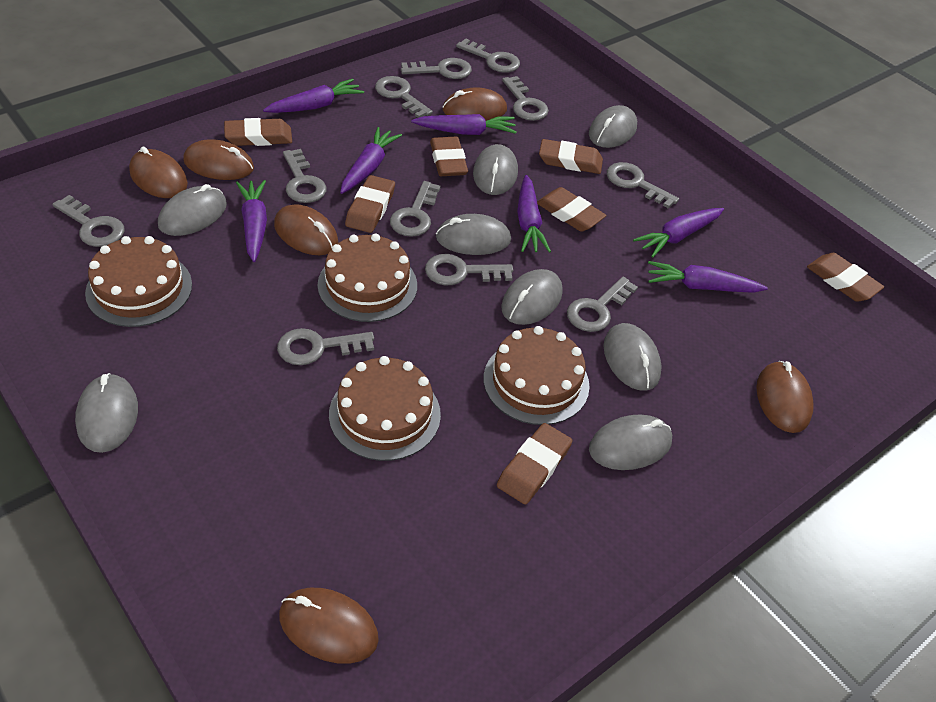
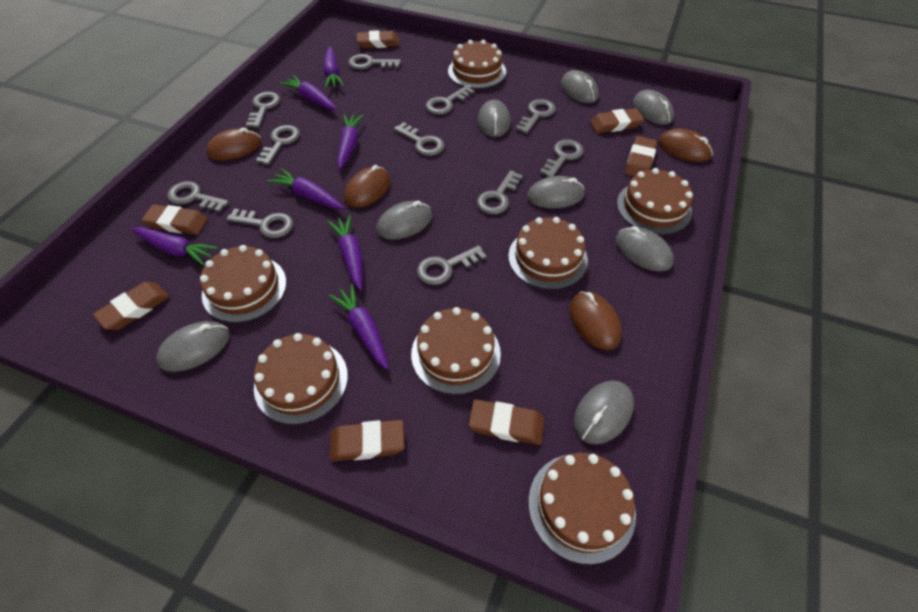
brown cake: [85,236,192,327] [317,233,417,322] [329,356,441,461] [484,326,590,425] = 4 -> [200,245,286,323] [254,333,348,425] [411,307,501,394] [448,40,506,89] [508,217,588,289] [528,453,636,564] [617,168,693,234] = 7
brown mouse: [129,146,188,198] [183,139,254,180] [274,204,338,255] [279,588,379,664] [442,87,507,121] [756,361,814,433] = 6 -> [206,128,261,161] [344,165,391,208] [570,291,622,350] [658,129,713,162] = 4

